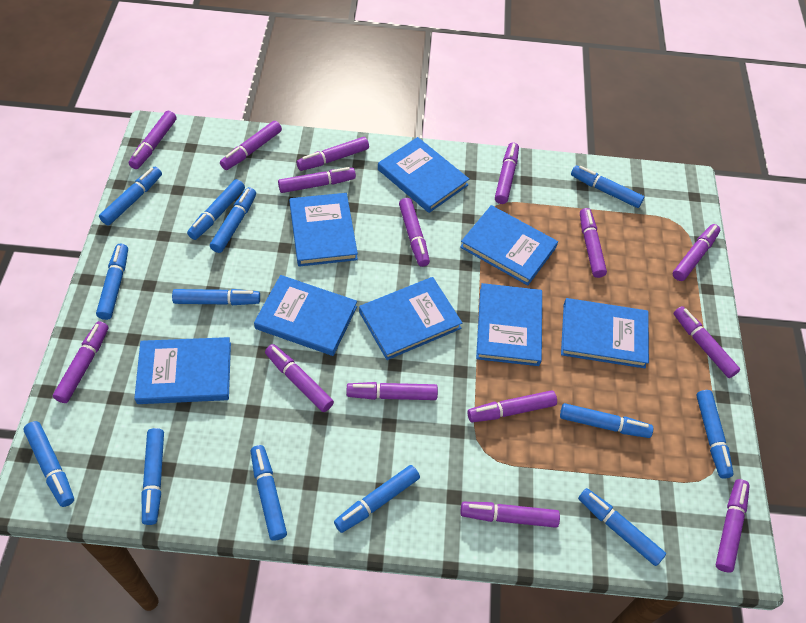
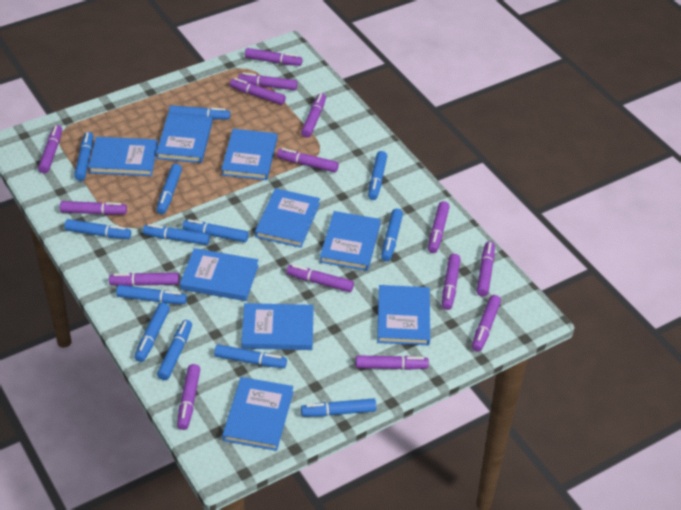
blue book: [134,337,231,404] [254,275,357,356] [289,193,358,267] [359,277,462,360] [378,137,469,213] [460,205,558,286] [476,283,542,366] [561,298,649,368] = 8 -> [88,137,158,176] [156,113,212,163] [180,248,259,301] [221,129,277,180] [222,377,293,451] [241,303,314,350] [255,188,320,248] [320,211,381,271] [377,285,430,346] = 9

